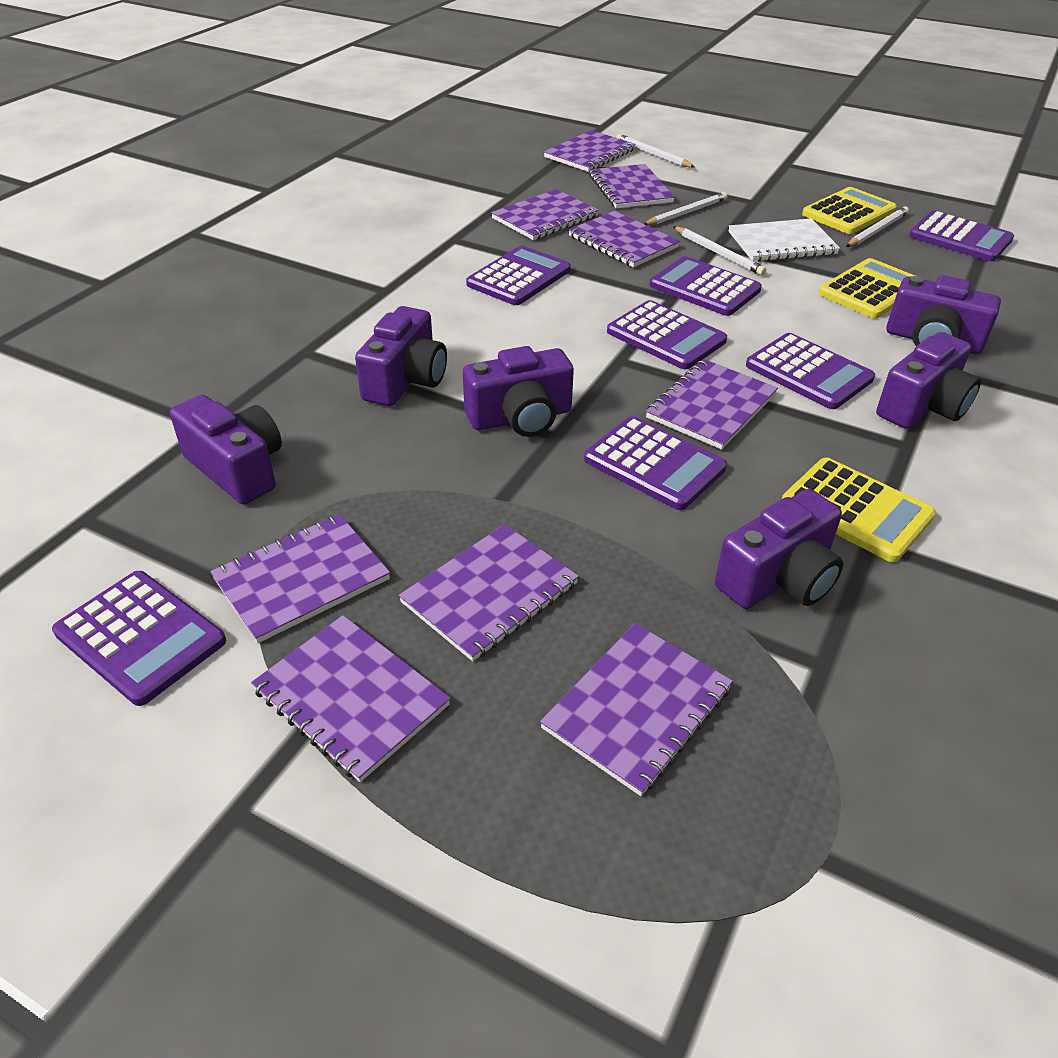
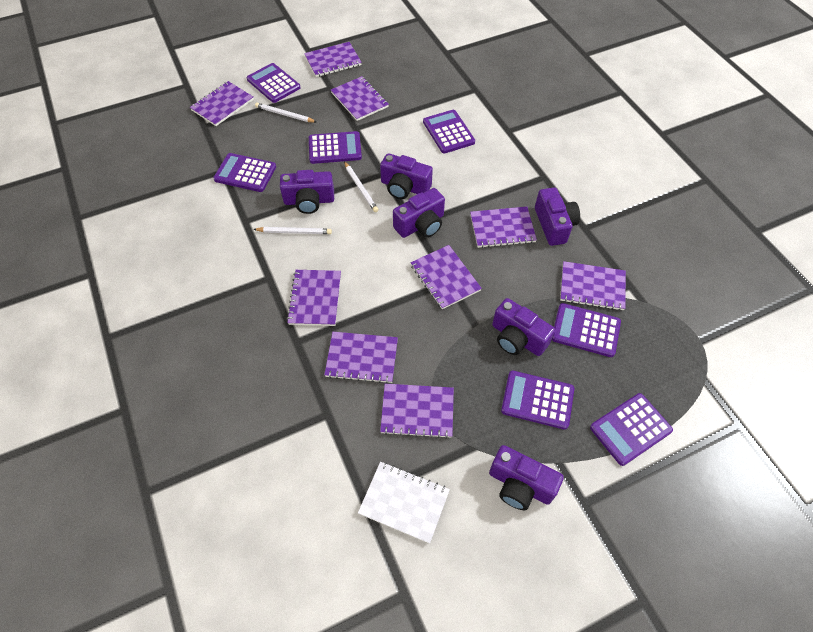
white pencil: [616,134,695,168] [644,192,728,225] [673,226,766,275] [846,206,909,247] = 4 -> [253,227,332,234] [255,102,316,123] [344,161,378,212] = 3
yellow calculator: [782,458,936,562] [802,187,897,234] [818,258,915,318] = 3 -> none = 0

